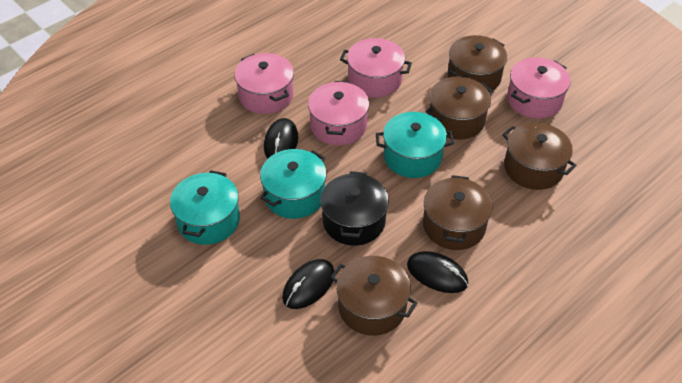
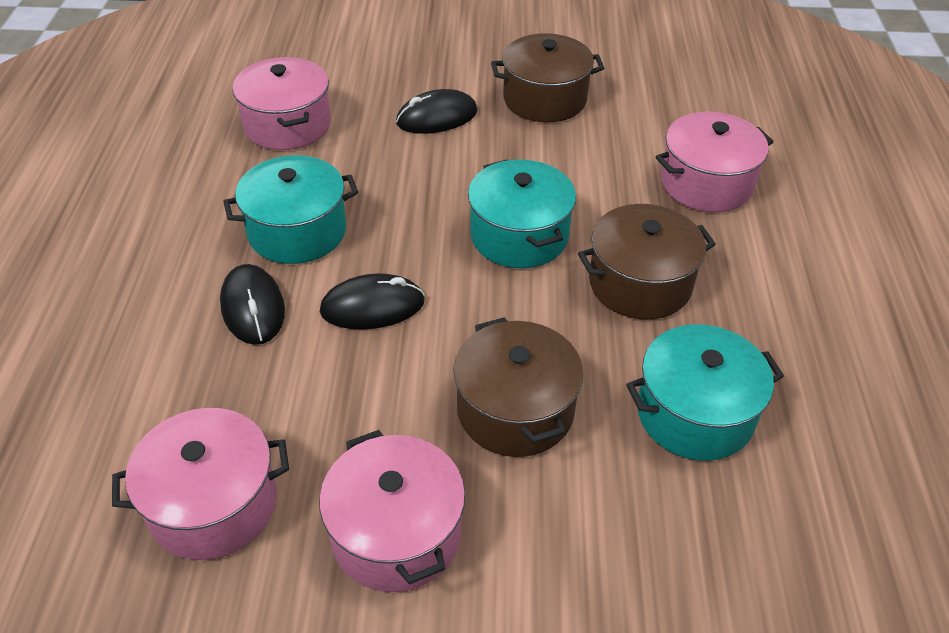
black pot: [320,171,389,246] = 1 -> none = 0
brown pot: [330,256,417,336] [423,175,493,250] [426,76,493,140] [448,35,507,91] [502,122,577,190] = 5 -> [453,317,583,457] [491,33,604,122] [578,204,716,319] = 3

